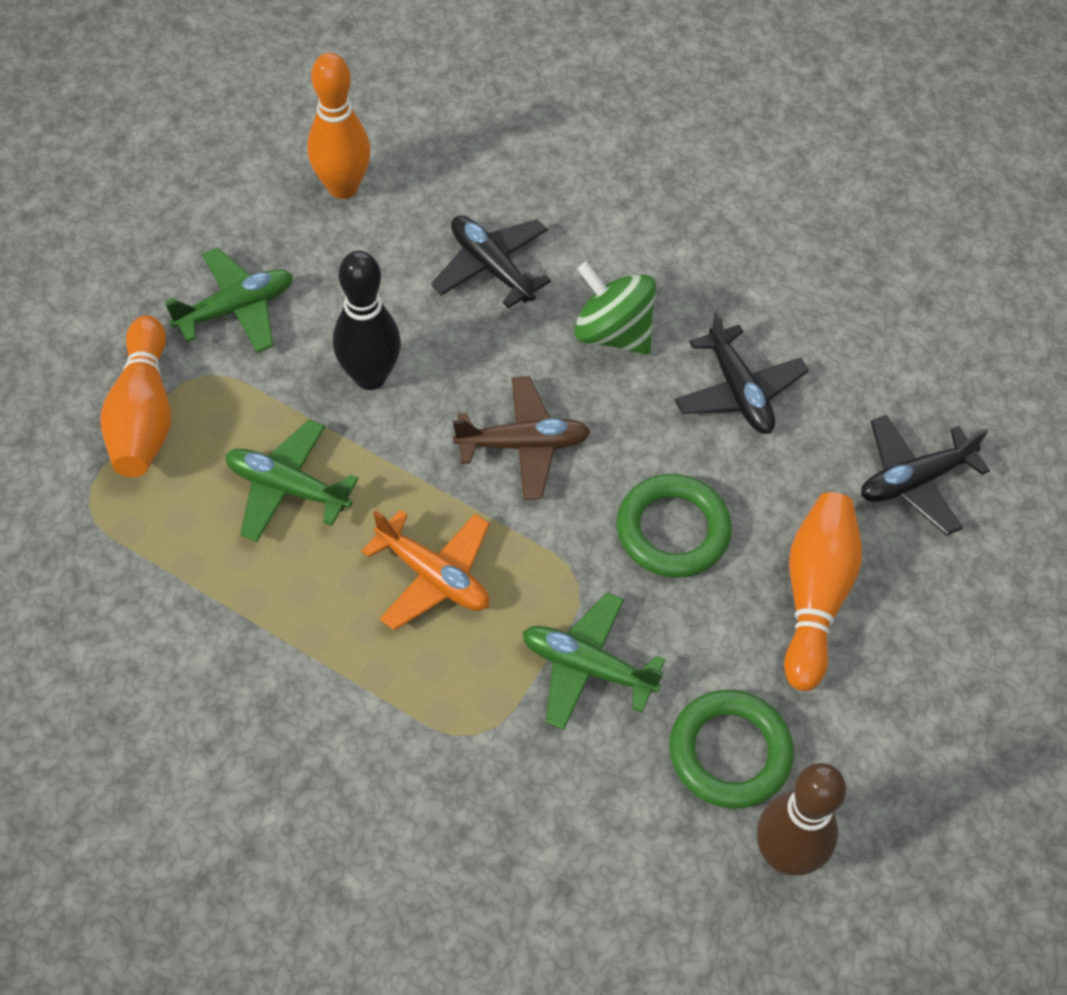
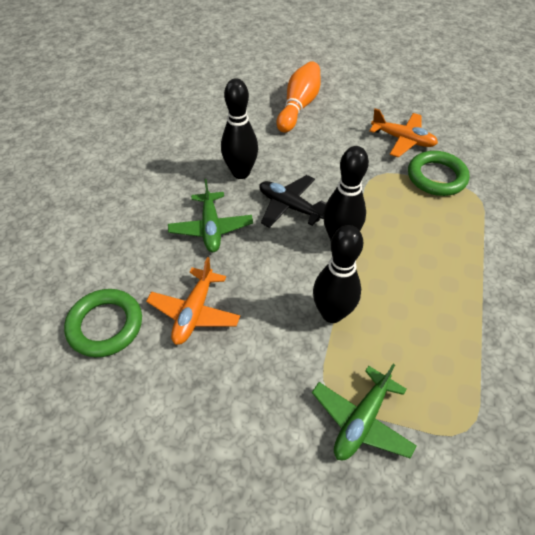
black bowling pin: [333,251,401,390] = 1 -> [221,78,258,179] [313,225,363,323] [323,146,369,241] = 3
black plane: [431,215,551,308] [675,310,809,434] [861,415,990,535] = 3 -> [259,175,326,228] = 1
brown bowling pin: [757,763,846,876] = 1 -> none = 0
brown plane: [453,376,591,500] = 1 -> none = 0
green plane: [165,248,293,353] [225,419,359,542] [522,592,665,730] = 3 -> [168,179,253,252] [312,364,417,460] = 2
green spinning top: [574,262,656,355] = 1 -> none = 0
orange bowling pin: [100,315,171,477] [308,53,371,199] [784,492,862,691] = 3 -> [277,61,321,133] = 1
orange plane: [361,510,490,630] = 1 -> [146,257,240,345] [369,109,438,158] = 2

